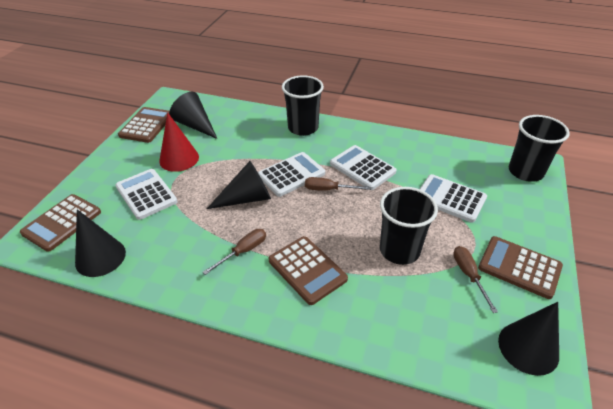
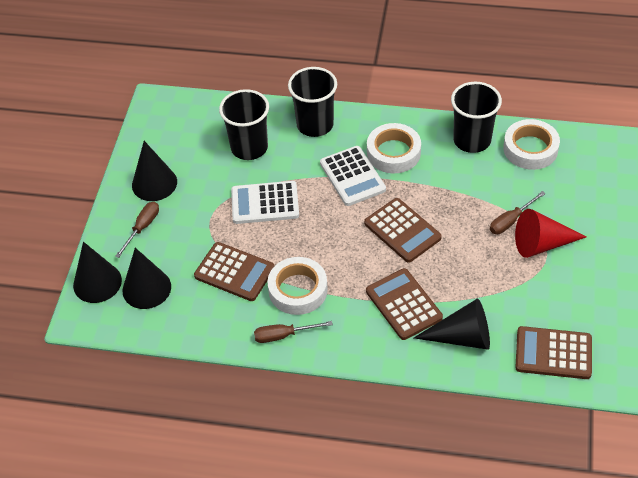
white calculator: [115,169,178,220] [258,152,325,197] [330,145,397,190] [420,174,487,223] = 4 -> [231,181,299,224] [320,146,386,206] = 2
white tape: none = 0 -> [268,257,328,315] [367,123,421,173] [503,119,560,170] = 3

